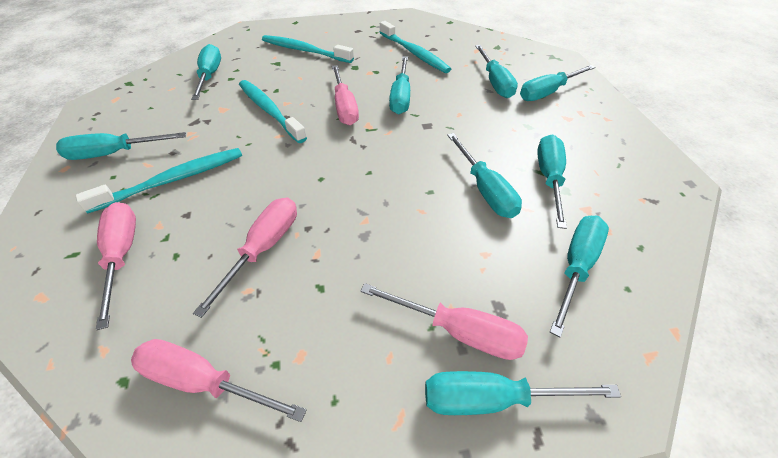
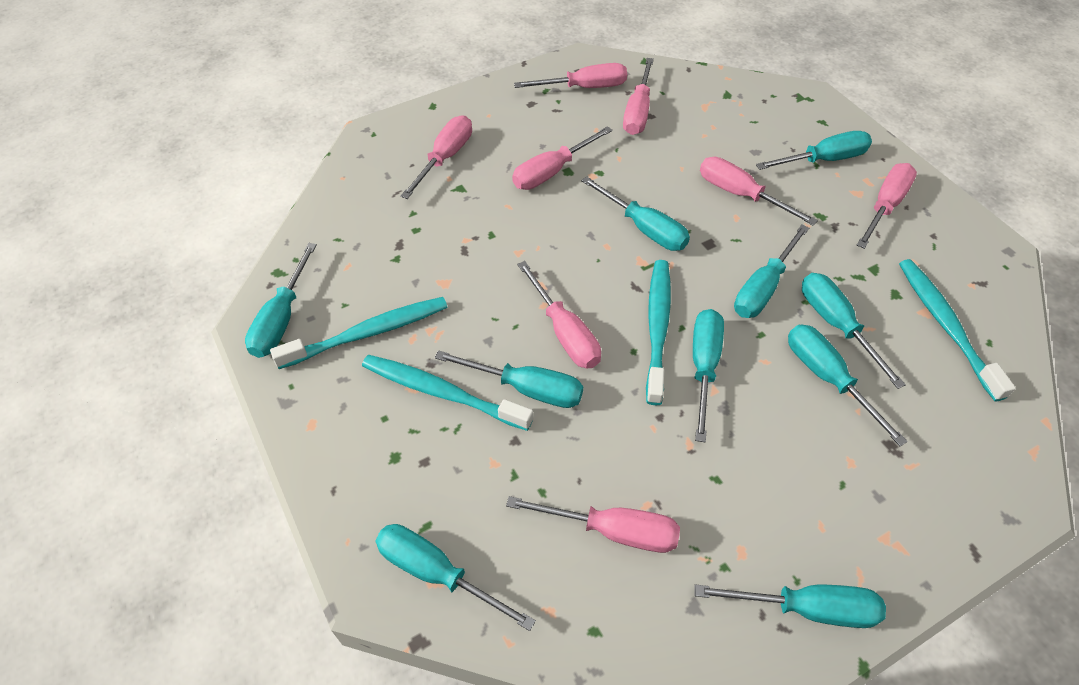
pink screwdriver: [96,202,136,330] [131,339,307,422] [193,198,297,318] [332,65,359,125] [360,283,528,360] = 5 -> [401,115,472,199] [506,496,680,553] [512,126,613,190] [514,63,627,88] [517,261,601,369] [623,58,654,135] [700,157,818,226] [857,163,917,249] = 8
turquoise screwdriver: [56,132,186,160] [191,44,221,100] [389,56,410,114] [425,371,621,415] [447,133,522,218] [475,45,518,98] [520,65,596,101] [537,135,567,229] [550,216,609,337] = 9 -> [245,243,317,358] [375,524,536,631] [435,350,583,408] [581,176,690,251] [693,309,724,442] [694,585,886,628] [734,225,809,318] [756,131,872,170] [788,324,908,446] [802,273,906,389] = 10

